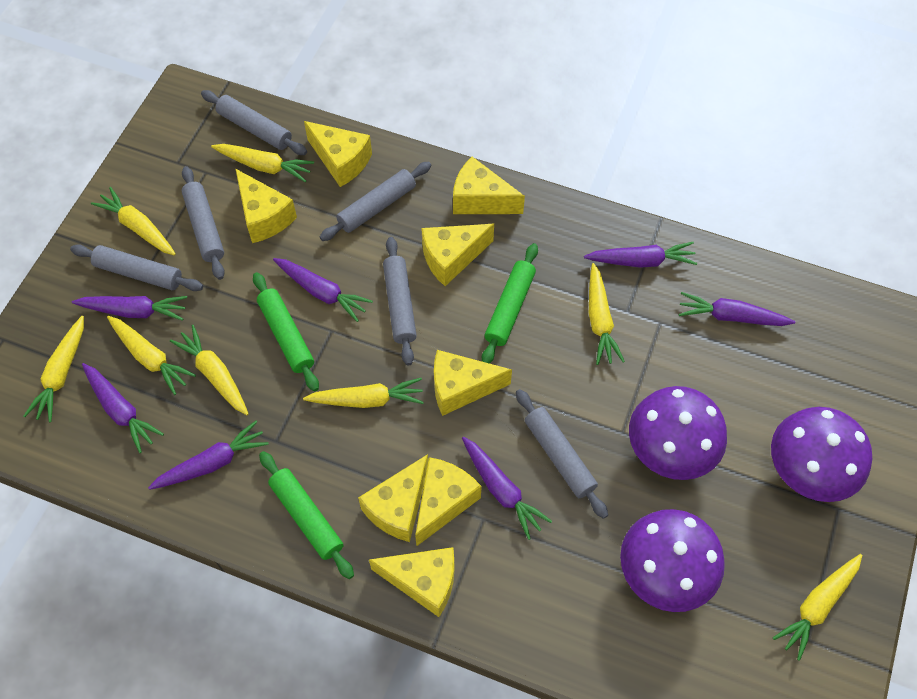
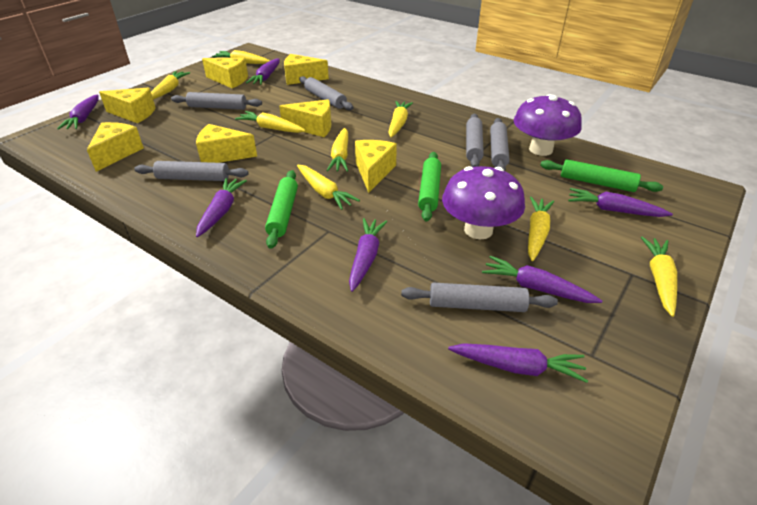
purple mushroom: [620,509,725,612] [629,386,727,480] [771,407,872,502] = 3 -> [442,166,525,239] [514,94,582,156] = 2
yellow cheese: [236,169,297,243] [304,121,372,187] [358,454,428,542] [369,547,454,617] [415,457,482,546] [421,224,494,286] [434,350,512,416] [453,157,525,214] = 8 -> [87,122,144,172] [99,88,156,123] [196,124,257,163] [202,57,248,88] [279,99,331,137] [284,54,329,85] [355,140,397,193] = 7

